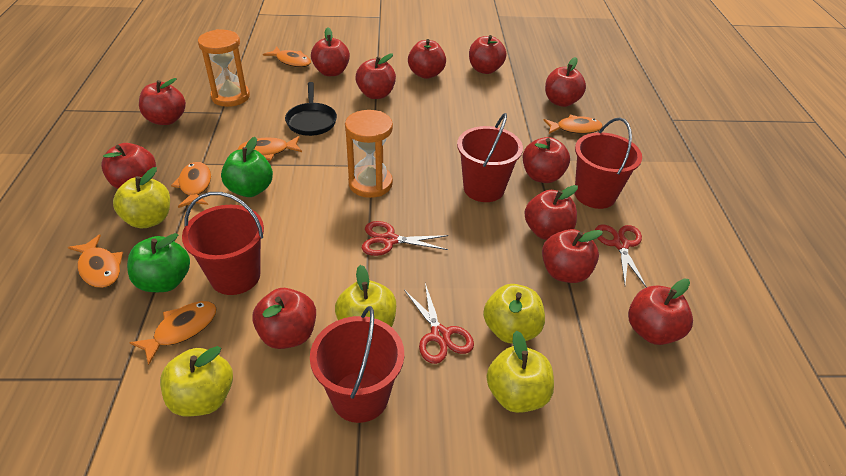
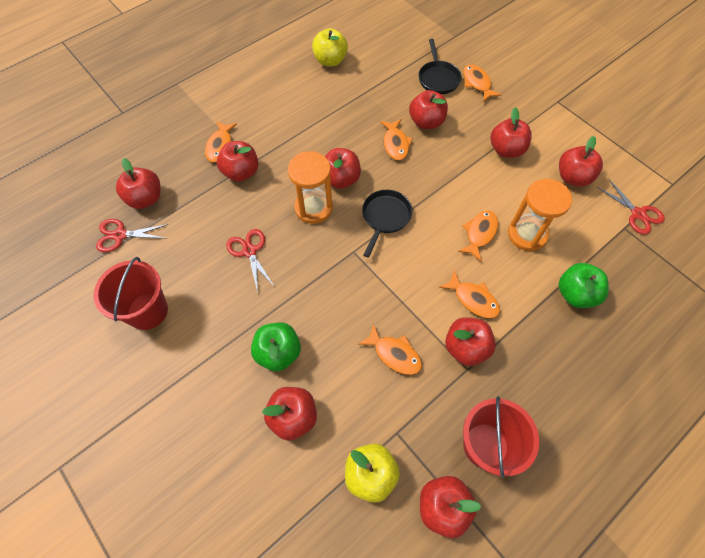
black pan: [285,82,337,136] = 1 -> [362,190,412,258] [419,39,462,94] = 2
red apple: [101,143,156,189] [139,78,186,125] [252,288,316,349] [311,27,350,76] [355,53,396,99] [408,39,446,79] [469,35,507,74] [523,137,570,183] [524,185,578,240] [542,229,603,283] [545,57,586,107] [628,279,693,345] = 12 -> [116,158,161,209] [217,141,258,182] [262,387,317,441] [325,148,361,189] [409,90,448,129] [420,476,481,538] [445,317,496,366] [491,107,532,158] [559,136,603,187] = 9
red bucket: [182,192,264,295] [310,306,404,423] [457,113,523,202] [575,117,642,209] = 4 -> [93,257,168,330] [463,396,539,478] = 2
yellow apple: [113,167,170,228] [160,346,233,417] [335,265,396,327] [483,284,545,344] [486,330,554,413] = 5 -> [312,28,348,66] [345,443,400,503] = 2

